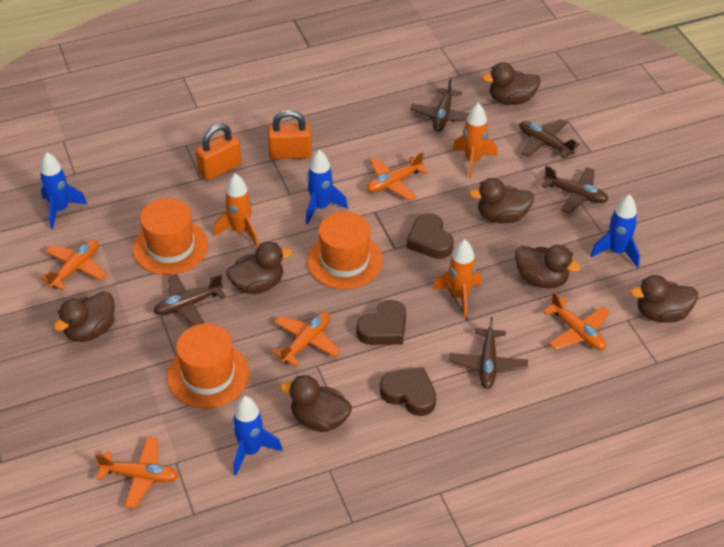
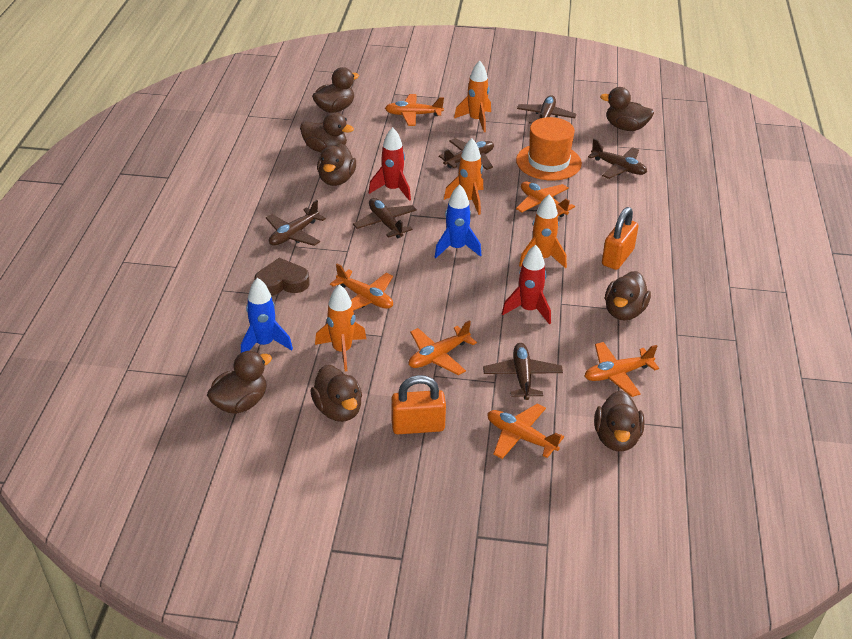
blue rocket: [40,152,87,229] [232,396,282,475] [306,150,348,224] [590,194,640,268] = 4 -> [241,278,293,353] [435,184,481,258] = 2
brown duck: [54,291,115,342] [226,242,292,294] [280,375,352,432] [469,178,534,223] [482,62,541,105] [515,245,581,288] [630,275,698,322] = 7 -> [207,351,272,414] [300,112,354,153] [311,365,362,422] [312,67,359,113] [317,143,356,186] [594,390,645,451] [600,87,654,131] [605,271,651,321] = 8
brown heart: [356,300,406,345] [380,367,436,416] [406,213,454,259] = 3 -> [254,258,310,296] = 1
brown plane: [153,274,226,326] [410,78,469,132] [449,317,528,389] [520,119,579,159] [541,166,609,214] = 5 -> [266,200,326,246] [353,198,417,238] [439,138,494,170] [483,343,563,400] [517,95,576,124] [588,139,647,179] = 6
orange hat: [133,198,208,275] [167,324,250,408] [307,211,383,289] = 3 -> [516,117,582,181] = 1
orange plane: [40,240,107,290] [95,437,179,509] [272,312,341,367] [366,152,428,200] [543,292,610,350] = 5 -> [330,263,393,311] [385,94,444,126] [409,320,477,375] [487,404,564,459] [516,181,575,217] [585,342,659,397] = 6
orange rocket: [214,173,259,246] [433,239,482,318] [452,103,497,179] = 3 -> [315,284,366,372] [444,138,483,215] [454,60,491,132] [519,194,567,268] = 4
red rocket: none = 0 -> [369,127,411,201] [502,245,551,325] = 2

